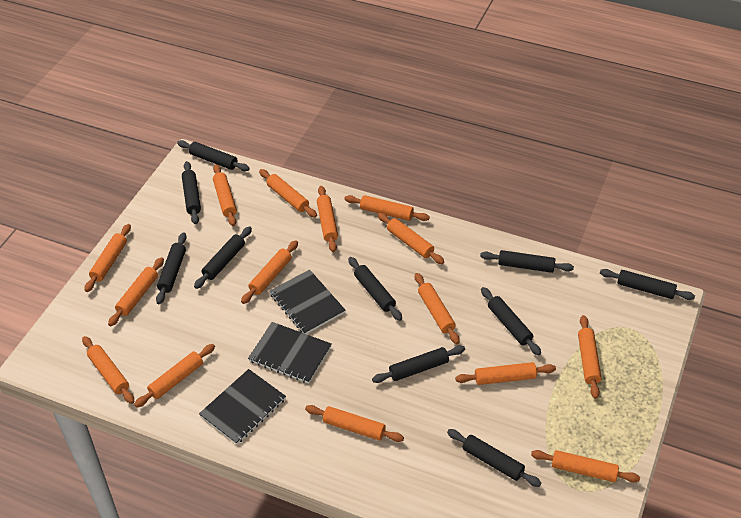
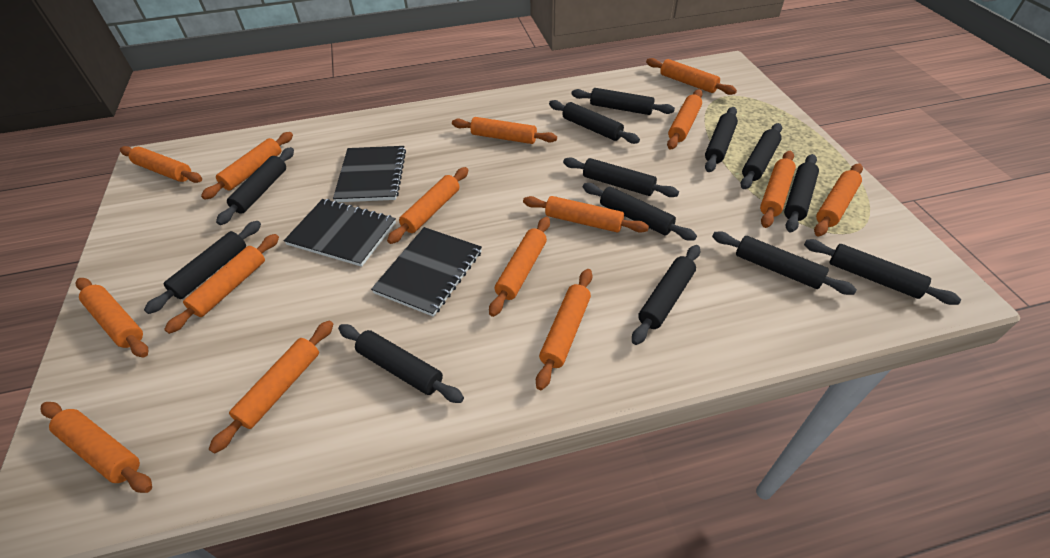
black rolling pin: [156,232,187,304] [177,140,250,171] [182,161,201,224] [194,226,252,289] [348,257,402,321] [372,345,465,383] [447,429,542,487] [480,250,574,273] [481,287,541,355] [600,269,695,300] = 10 -> [144,221,261,314] [216,147,294,225] [338,324,464,403] [549,100,640,144] [563,157,679,197] [571,88,675,115] [583,183,697,241] [632,245,700,345] [705,107,738,172] [712,232,857,295] [740,123,782,189] [784,154,819,232] [804,239,961,305] = 13

